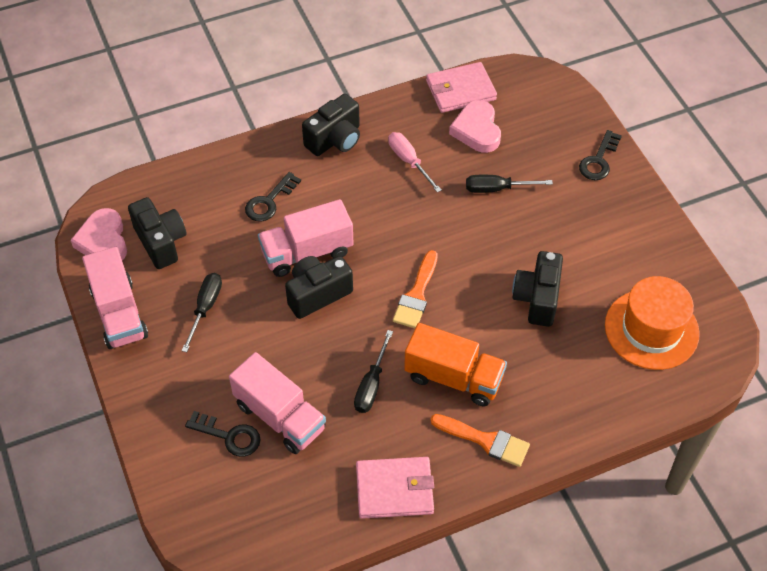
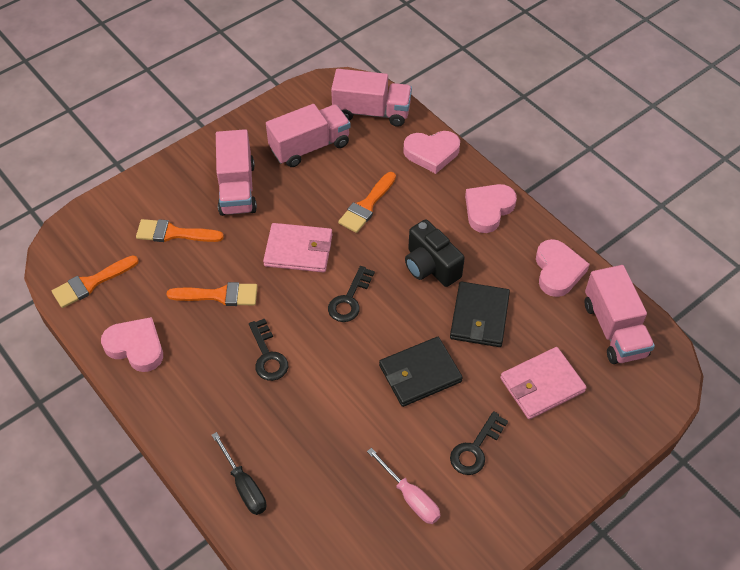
black camera: [128,197,187,269] [285,256,353,319] [302,94,360,156] [512,251,563,327] = 4 -> [405,219,465,287] = 1
black screwdriver: [182,273,222,352] [354,330,393,413] [466,175,553,193] = 3 -> [212,432,266,515] = 1
black wallet: none = 0 -> [379,337,463,407] [450,282,510,347] = 2
orange brush: [393,250,438,328] [430,414,530,467] = 2 -> [52,255,139,308] [136,219,224,242] [167,282,258,306] [338,172,396,233] = 4
orange hat: [605,276,700,370] = 1 -> none = 0
orange truck: [404,323,507,406] = 1 -> none = 0
pink heart: [70,208,127,261] [449,100,501,153] = 2 -> [101,317,163,372] [403,131,460,174] [465,184,517,233] [536,239,590,297] = 4
pink truck: [82,247,148,349] [229,352,326,454] [258,199,354,277] = 3 -> [216,129,257,216] [266,104,350,167] [331,69,412,127] [585,265,655,364] = 4

